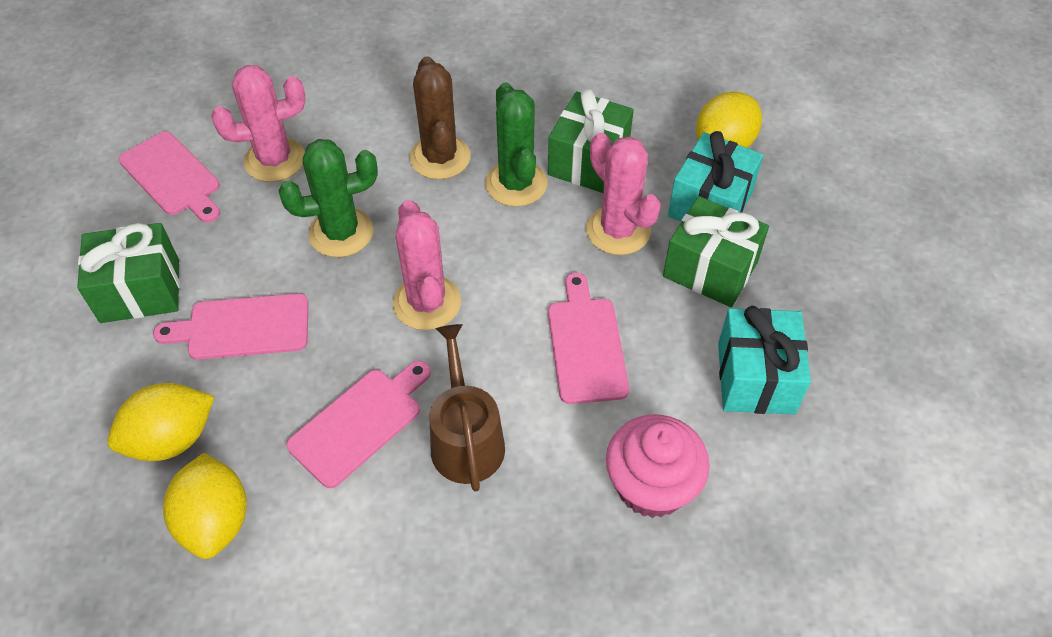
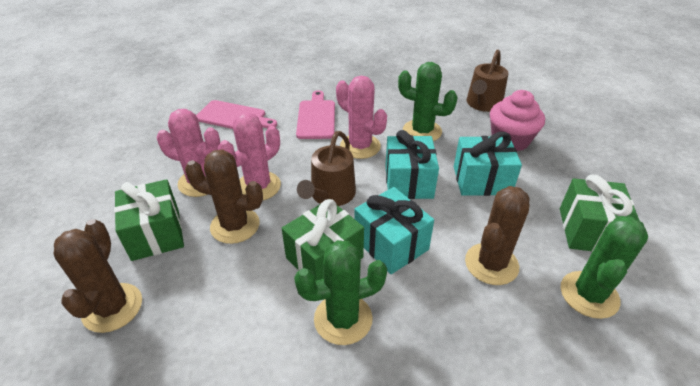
brown cactus: [410,56,471,179] = 1 -> [54,219,142,333] [185,149,263,244] [465,186,530,285] = 3
brown watering can: [429,324,505,492] = 1 -> [297,131,356,206] [467,49,509,112] = 2
green cactus: [278,139,378,257] [485,82,548,207] = 2 -> [294,240,387,345] [398,62,458,141] [561,216,648,319] = 3
pink cutting board: [119,131,220,223] [153,293,309,360] [286,361,431,488] [548,273,629,404] = 4 -> [196,100,277,129] [296,90,335,139] = 2
turquoise gift: [668,131,763,221] [718,306,811,414] = 2 -> [354,187,434,274] [385,130,439,199] [454,132,522,196] = 3
yellow lemon: [107,383,214,461] [163,453,247,559] [696,91,762,148] = 3 -> none = 0

